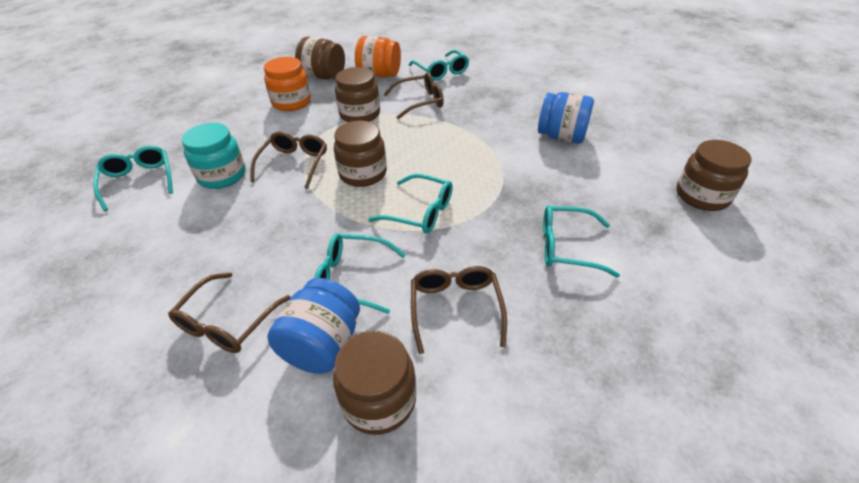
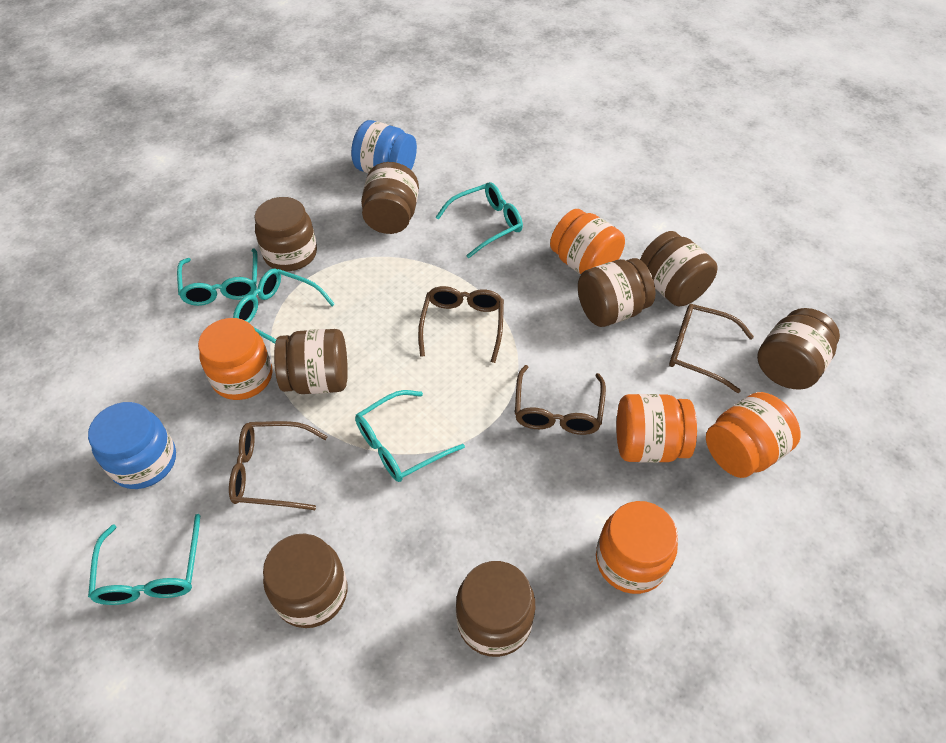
brown jar: [295,37,345,79] [333,331,416,435] [334,121,387,187] [335,67,380,122] [676,140,751,211] = 5 -> [254,197,317,271] [263,534,347,628] [274,329,348,394] [361,162,419,234] [456,561,535,657] [578,258,656,327] [640,231,718,306] [757,308,840,390] = 8
orange jar: [264,57,311,111] [355,36,401,78] = 2 -> [198,318,272,400] [550,209,625,275] [596,501,678,594] [616,394,697,463] [706,392,801,478] = 5
turquoise jar: [182,123,246,189] = 1 -> none = 0

